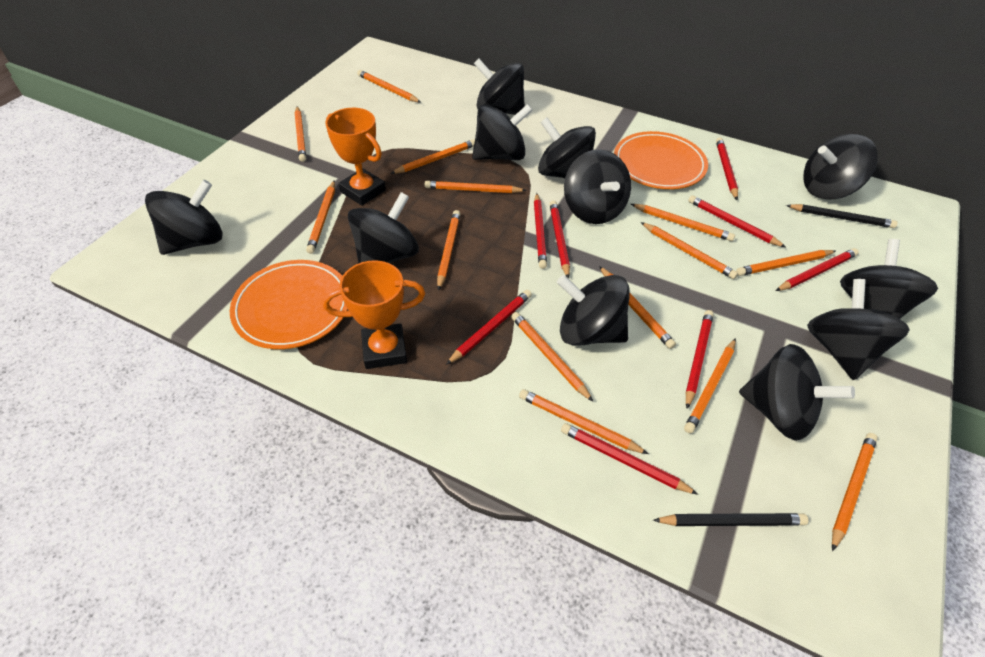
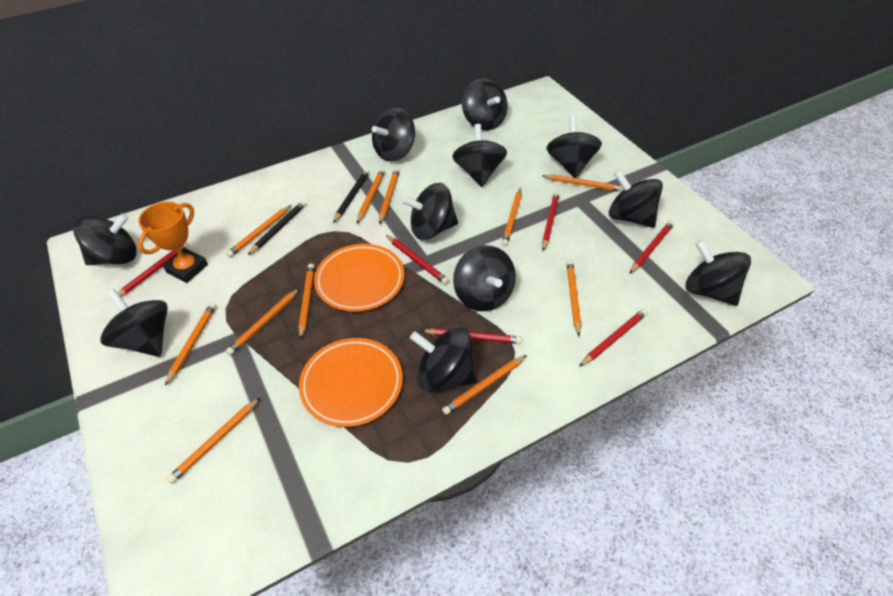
orange pencil: [295,106,306,162] [306,180,335,254] [357,70,421,102] [390,139,475,174] [425,181,527,193] [437,210,460,291] [511,312,593,402] [519,389,648,454] [599,266,676,349] [631,204,735,241] [641,222,738,279] [684,338,736,434] [736,250,836,276] [832,433,878,551] = 14 -> [165,303,216,386] [167,397,261,484] [226,205,291,257] [226,288,300,355] [299,264,315,340] [357,169,385,223] [379,168,400,224] [442,355,527,415] [502,188,521,246] [542,175,624,192] [567,260,581,336] = 11
orange trophy: [323,260,425,369] [325,108,386,206] = 2 -> [138,202,208,283] = 1
red pencil: [446,290,532,365] [534,193,547,269] [550,200,570,279] [561,423,698,494] [685,310,714,409] [688,195,786,247] [716,138,738,200] [776,248,859,291] = 8 -> [118,242,190,297] [386,235,449,285] [421,328,522,344] [542,192,560,251] [579,309,647,367] [629,221,674,274] = 6

